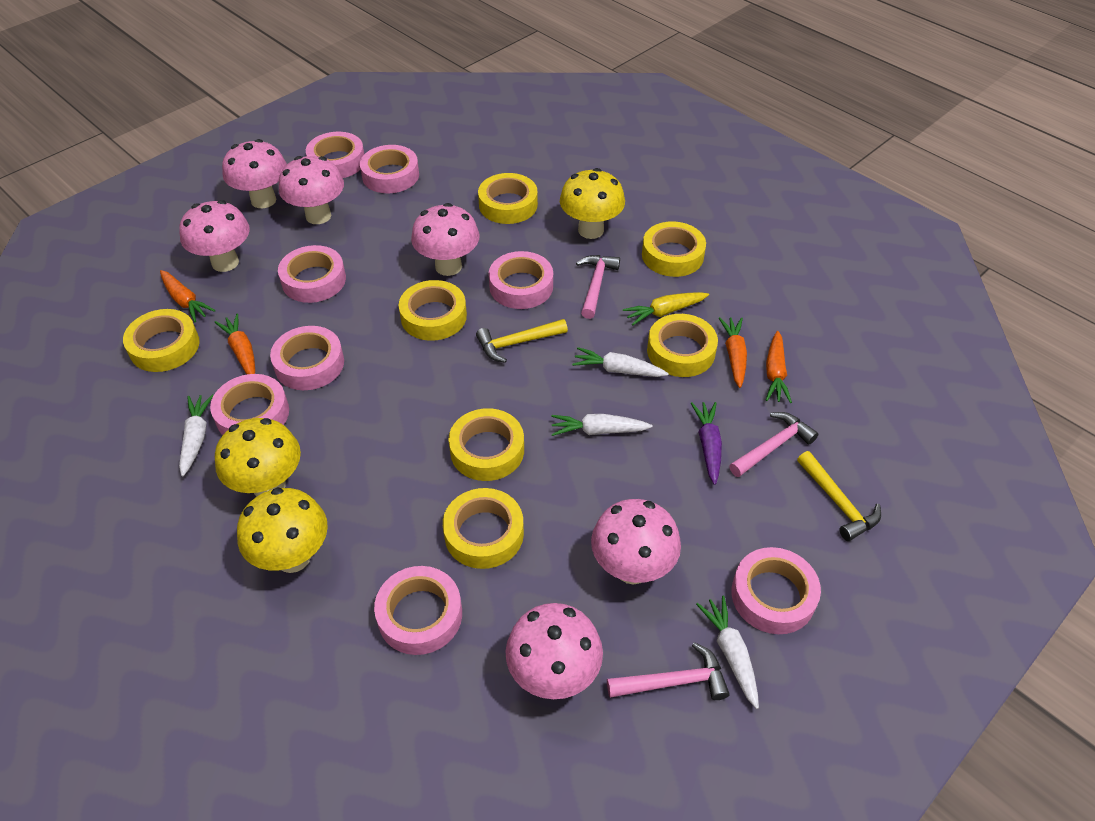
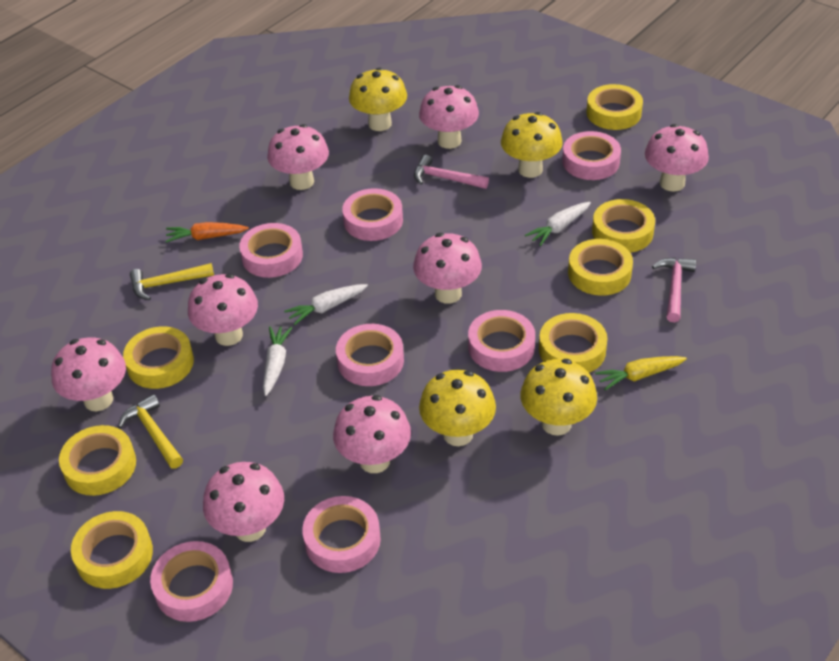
orange carrot: [160,270,216,322] [215,313,255,374] [719,317,747,388] [766,331,792,403] = 4 -> [166,222,249,243] = 1
pink hammer: [576,255,620,319] [607,642,730,700] [729,412,819,477] = 3 -> [414,155,489,189] [652,258,696,322] = 2
pink mushroom: [179,200,250,272] [222,139,287,208] [279,156,344,224] [411,203,479,276] [506,603,603,699] [591,499,681,584] = 6 -> [51,337,126,411] [188,274,258,346] [203,462,284,542] [267,124,329,190] [333,395,411,473] [413,233,482,304] [419,85,479,149] [645,124,709,191] = 8
pink tape: [210,374,289,435] [270,326,344,390] [278,245,346,303] [306,132,364,178] [360,145,419,193] [374,566,462,655] [489,251,553,309] [731,547,821,634] = 8 -> [150,541,233,622] [239,223,303,278] [302,496,381,573] [336,324,404,386] [342,188,403,241] [468,310,535,372] [562,131,621,180] = 7
purple carrot: [691,402,722,485] = 1 -> none = 0
white carrot: [179,394,214,477] [551,414,652,436] [572,347,669,377] [696,596,759,709] = 4 -> [263,326,292,396] [284,284,368,325] [525,202,591,246] = 3
yellow mushroom: [215,418,301,496] [237,488,328,573] [560,168,625,239] = 3 -> [349,67,407,131] [419,370,496,446] [501,112,563,178] [520,359,597,436] = 4

